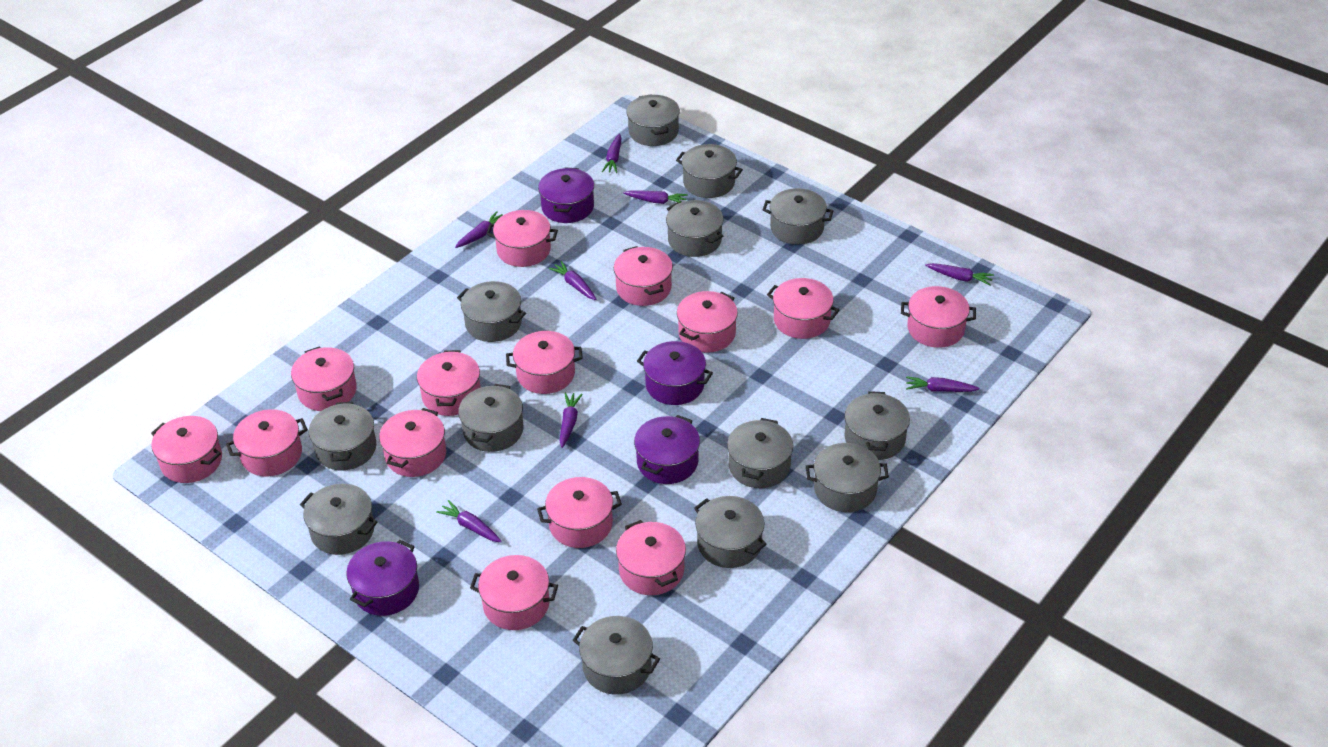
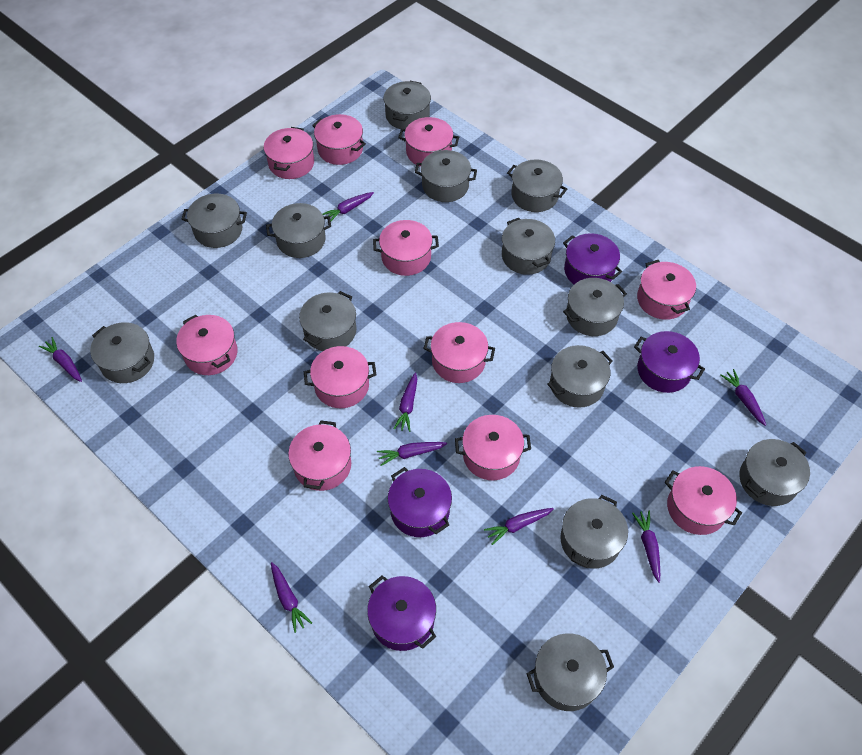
pink pot: [151,416,222,483] [226,409,308,476] [291,346,357,411] [379,408,446,477] [417,350,481,416] [470,555,558,630] [486,210,558,267] [506,331,583,394] [537,477,622,548] [614,246,673,306] [616,520,686,595] [677,291,738,353] [767,278,839,339] [901,286,976,348] = 14 -> [176,315,238,375] [264,127,314,179] [288,420,351,491] [304,346,377,408] [312,114,366,165] [373,220,439,276] [399,117,459,167] [423,322,495,383] [455,415,531,480] [637,260,696,320] [665,466,742,535] = 11

